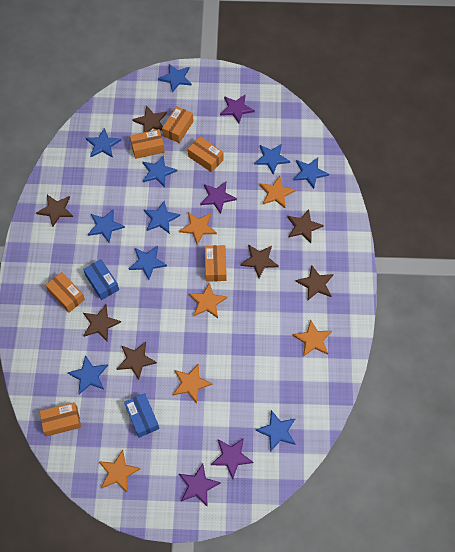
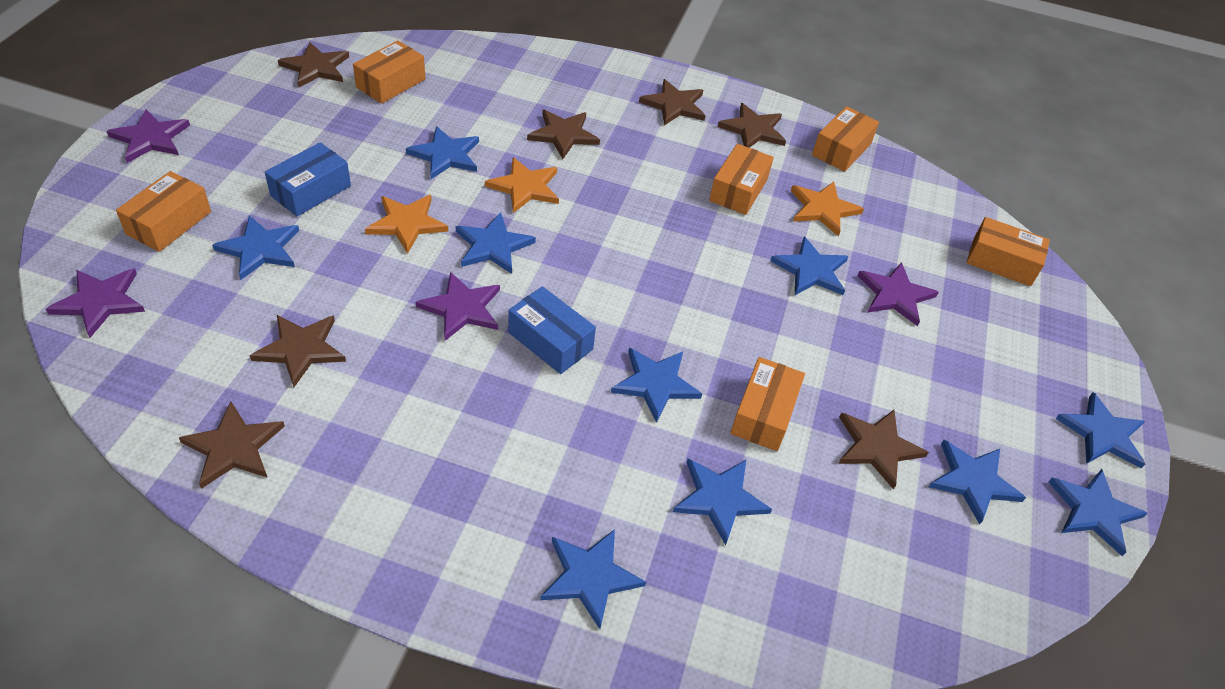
orange star: [99,450,141,493] [173,364,213,404] [179,212,217,245] [189,282,228,318] [259,176,296,208] [292,319,332,357] = 6 -> [365,195,448,254] [485,157,559,213] [791,182,864,237] = 3

